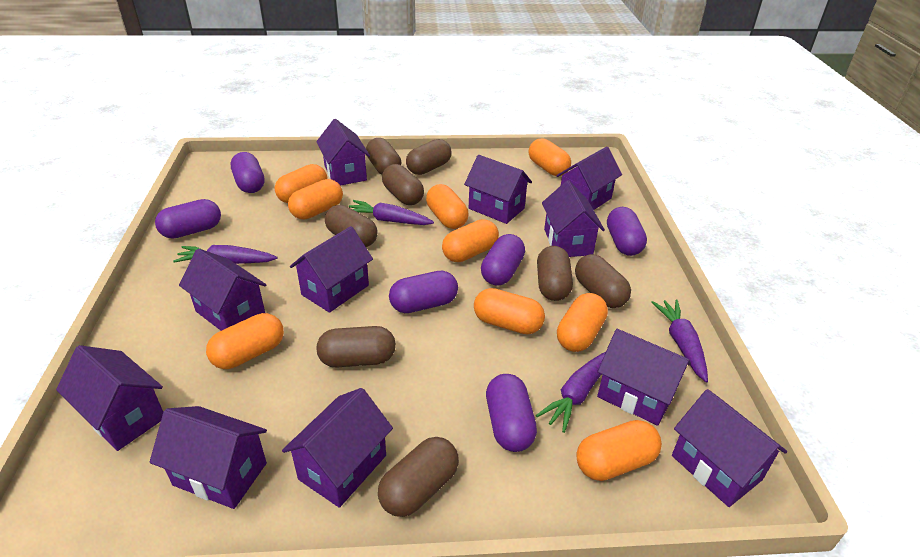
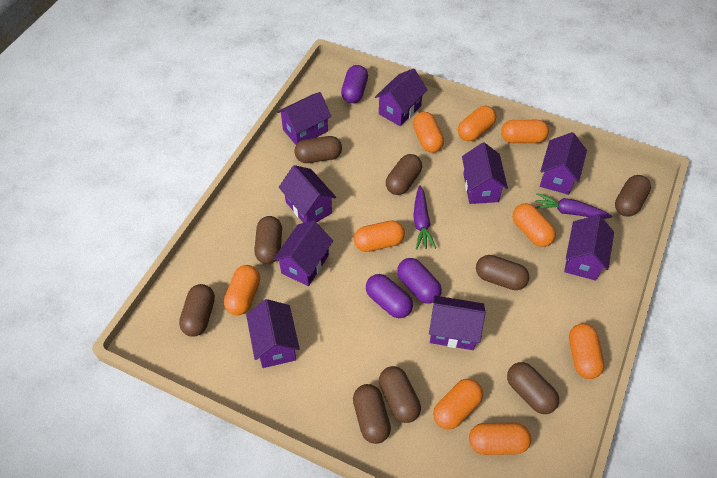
brown capsule: [316,326,396,367] [325,205,377,247] [366,138,402,175] [378,437,459,517] [382,164,424,205] [406,139,451,175] [537,246,573,301] [575,254,631,308] = 8 -> [179,284,215,337] [254,216,282,264] [294,136,342,163] [353,384,391,444] [379,366,421,423] [386,154,422,195] [476,255,529,290] [507,362,559,414] [615,175,651,217] = 9
purple capsule: [155,199,221,239] [231,152,265,193] [389,271,458,313] [481,234,525,286] [486,374,537,452] [607,207,647,256] = 6 -> [341,65,368,103] [366,274,413,318] [397,258,442,304] = 3
purple carrot: [173,245,278,264] [349,200,434,225] [536,352,606,433] [651,299,708,382] = 4 -> [413,185,436,249] [535,193,612,219] = 2
purple house: [56,345,163,451] [149,406,267,509] [179,249,267,331] [282,388,393,508] [290,226,373,313] [316,119,370,186] [464,155,532,224] [542,180,605,257] [556,147,622,210] [597,329,691,426] [672,389,787,507] = 11 -> [246,299,300,368] [273,220,333,286] [277,92,331,145] [279,165,336,223] [375,68,427,127] [429,296,485,350] [462,142,508,204] [540,132,587,195] [564,215,614,281] = 9

